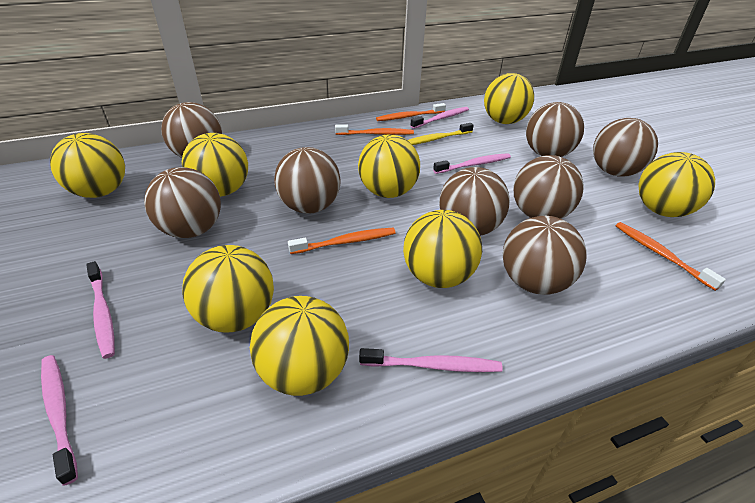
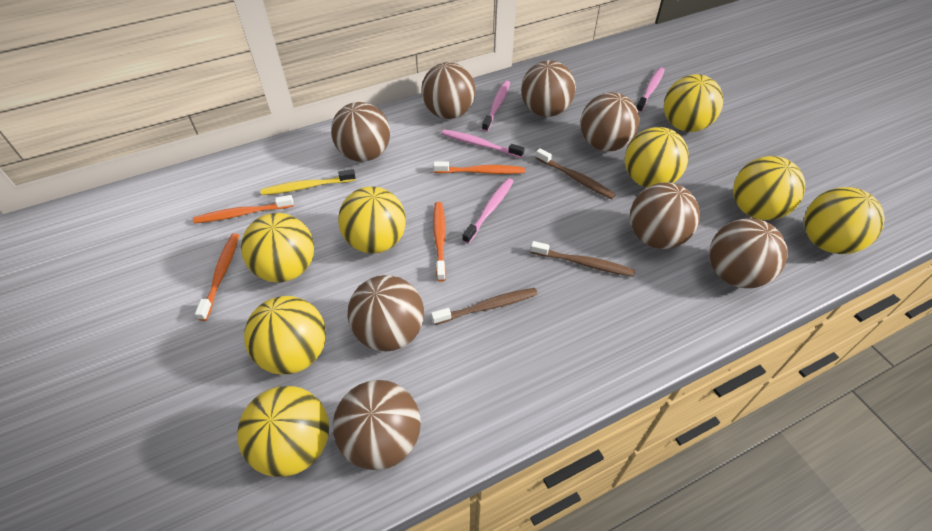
brown toothbrush: none = 0 -> [431,288,538,325] [530,241,635,277] [536,148,616,199] = 3
pink toothbrush: [41,355,78,486] [86,261,115,359] [359,348,503,372] [410,107,469,129] [433,153,511,174] = 5 -> [442,129,525,158] [462,178,514,244] [482,80,510,132] [637,67,665,113] = 4

